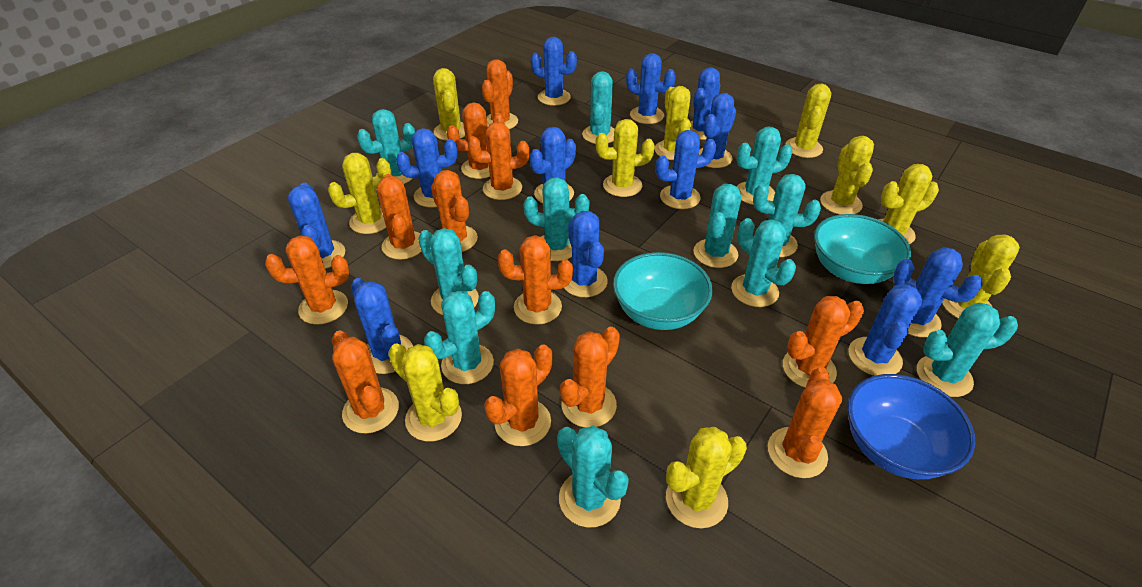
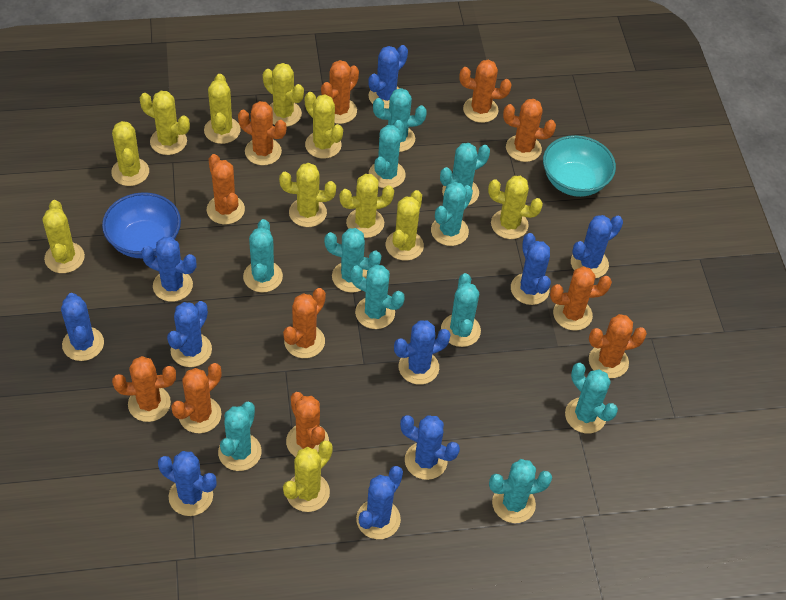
blue cactus: [288,183,345,269] [351,278,413,374] [396,128,457,207] [530,127,576,203] [531,37,577,106] [564,211,608,297] [626,53,676,124] [656,130,717,209] [691,67,720,140] [698,93,736,168] [848,284,922,376] [893,247,983,337] = 12 -> [61,293,104,361] [141,237,197,302] [158,451,217,516] [167,301,212,367] [356,466,403,539] [368,45,408,108] [394,320,451,385] [400,415,460,480] [511,233,551,305] [571,215,623,278] = 10
orange cactus: [265,236,349,325] [332,331,399,433] [377,174,422,260] [431,170,478,252] [447,102,505,179] [468,122,529,200] [482,59,518,129] [484,345,553,446] [498,235,573,325] [560,327,620,427] [768,367,842,478] [783,296,864,388] = 12 -> [112,356,176,422] [171,363,221,433] [207,154,245,224] [238,101,286,165] [283,288,326,358] [286,392,329,457] [321,60,359,124] [459,60,512,123] [503,99,556,162] [550,266,612,331] [589,314,647,378] = 11
turquoise bowl: [613,252,713,330] [814,214,911,284] = 2 -> [543,135,616,197] = 1
yellow cactus: [328,153,391,234] [388,343,462,441] [433,68,465,141] [596,119,655,197] [655,86,691,160] [666,427,747,528] [785,84,831,158] [820,136,874,215] [878,164,939,244] [942,234,1020,319] = 10 -> [42,200,85,273] [111,121,149,186] [140,91,190,155] [204,74,241,144] [263,63,304,127] [279,163,336,227] [283,440,333,512] [305,92,343,159] [340,174,394,238] [386,190,424,261] [488,176,543,239] = 11

